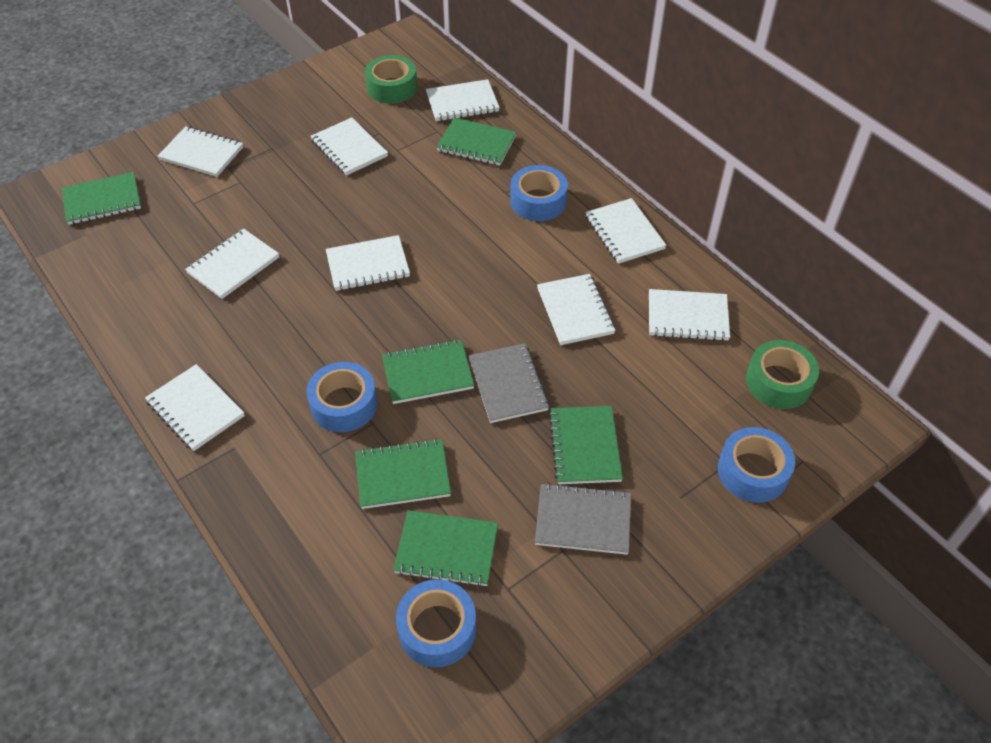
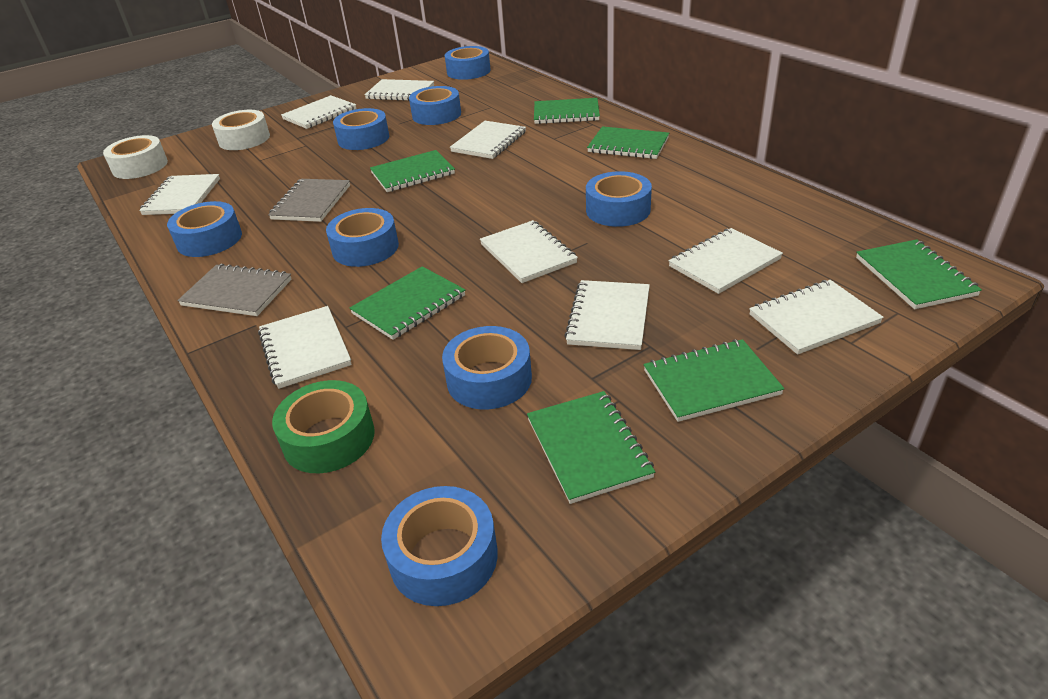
blue tape: [307,362,377,432] [396,579,476,667] [510,165,568,221] [718,427,795,503] = 4 -> [167,201,242,257] [326,208,399,267] [333,108,389,150] [381,486,498,606] [409,86,461,125] [442,326,532,409] [445,46,491,80] [586,171,652,227] = 8
green notebook: [62,172,141,225] [355,439,451,509] [382,339,474,404] [393,510,498,587] [436,117,517,166] [549,406,623,484] = 6 -> [350,266,465,340] [370,150,455,192] [527,391,655,504] [534,98,600,124] [587,126,669,159] [644,339,784,422] [856,239,982,309] = 7
green tape: [365,55,417,104] [746,340,819,409] = 2 -> [272,380,375,473] = 1
white tape: none = 0 -> [103,135,168,179] [212,110,270,150] = 2

